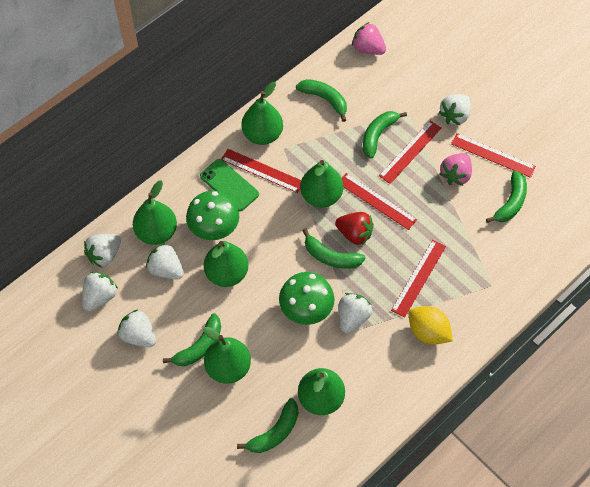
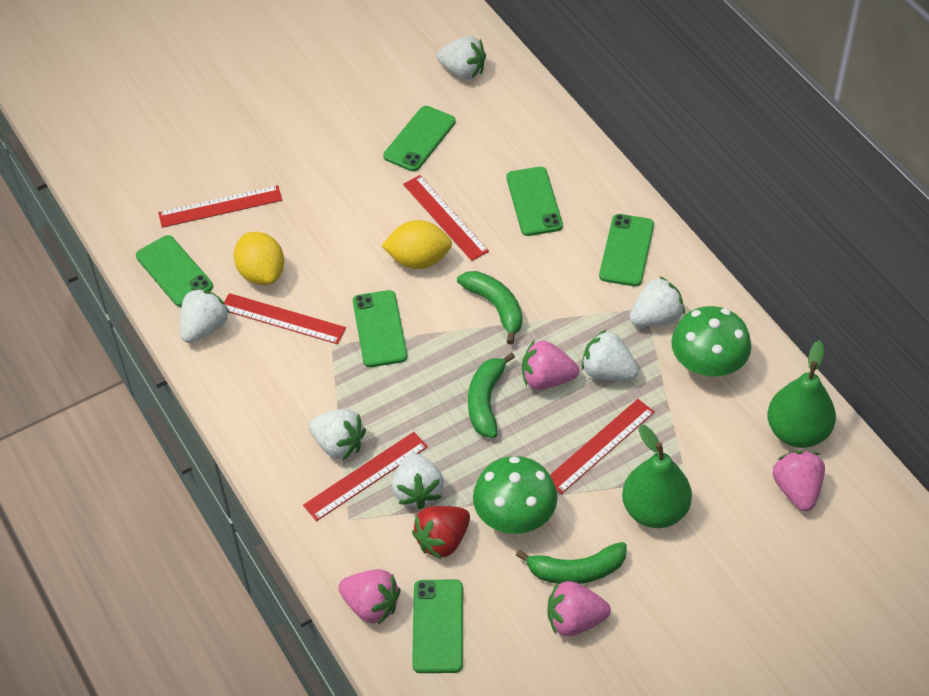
green banana: [163,313,221,366] [237,398,298,453] [296,79,347,122] [303,229,366,269] [363,111,407,159] [486,171,527,223] = 6 -> [457,271,523,344] [468,352,515,438] [516,542,627,584] = 3
green pear: [133,180,177,245] [203,327,251,384] [204,241,248,287] [241,82,283,145] [298,368,345,415] [300,160,343,207] = 6 -> [622,425,692,528] [767,340,836,448] = 2
green phone: [200,159,259,211] = 1 -> [136,235,213,307] [353,290,407,367] [383,106,456,172] [412,579,463,673] [506,167,563,236] [599,214,654,286] = 6
pink strawberry: [352,22,386,55] [440,153,472,186] = 2 -> [338,569,400,625] [522,340,579,390] [547,581,611,636] [773,451,825,511] = 4
yellow lemon: [409,306,453,345] = 1 -> [234,232,284,285] [381,220,452,269] = 2

